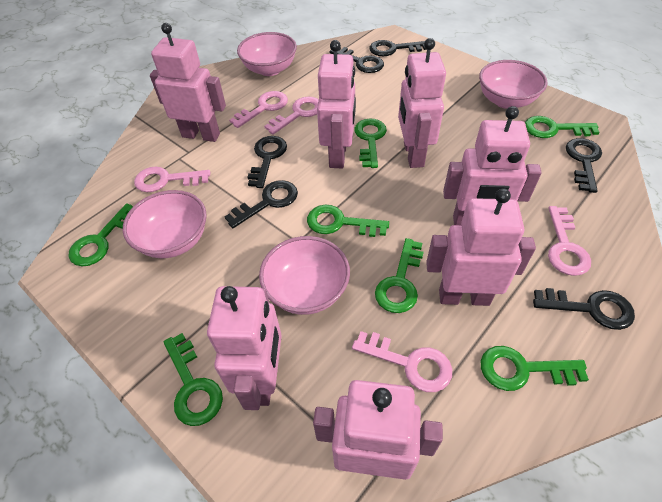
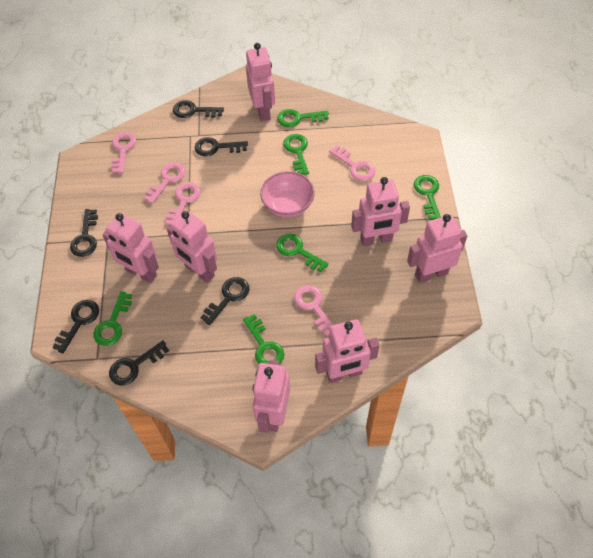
green key: [69,203,133,266] [164,333,223,426] [307,205,389,237] [354,118,387,168] [375,238,424,313] [481,346,589,391] [525,116,599,138] = 7 -> [93,291,132,346] [243,314,284,364] [276,234,329,272] [277,109,329,127] [283,134,309,175] [414,175,441,220] = 6
pink bowl: [123,190,207,258] [237,32,297,76] [259,236,350,315] [479,60,547,109] = 4 -> [260,171,315,218] = 1

